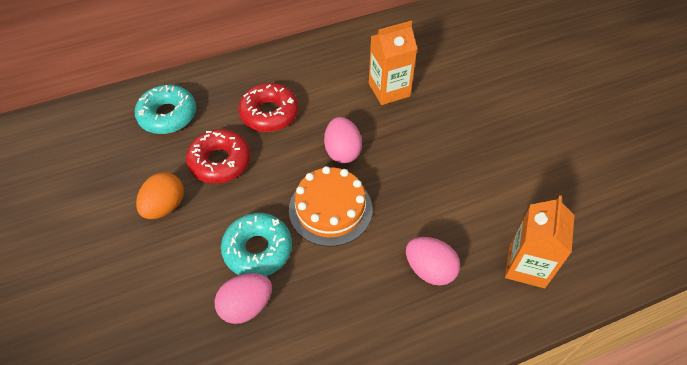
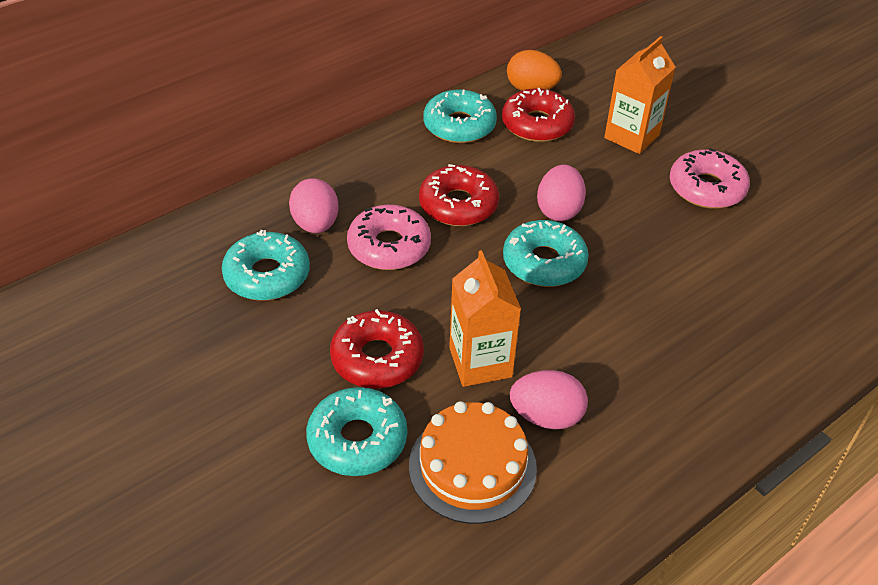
pink donut: none = 0 -> [347,205,431,270] [670,148,750,209] = 2
red donut: [186,129,251,184] [238,83,299,132] = 2 -> [330,309,424,389] [419,164,499,226] [502,88,575,142] = 3
turquoise donut: [135,85,196,134] [221,213,292,276] = 2 -> [222,230,310,301] [306,387,407,476] [423,90,497,143] [503,220,589,287] = 4

